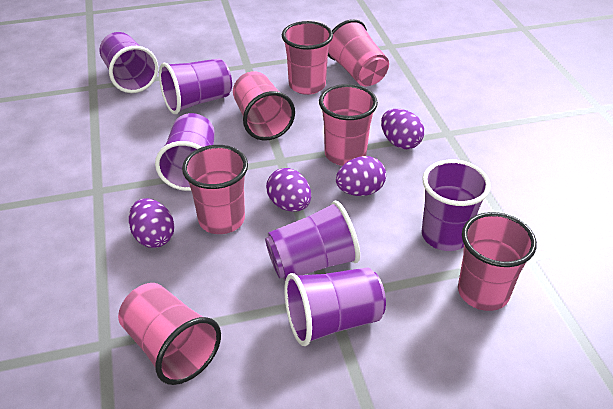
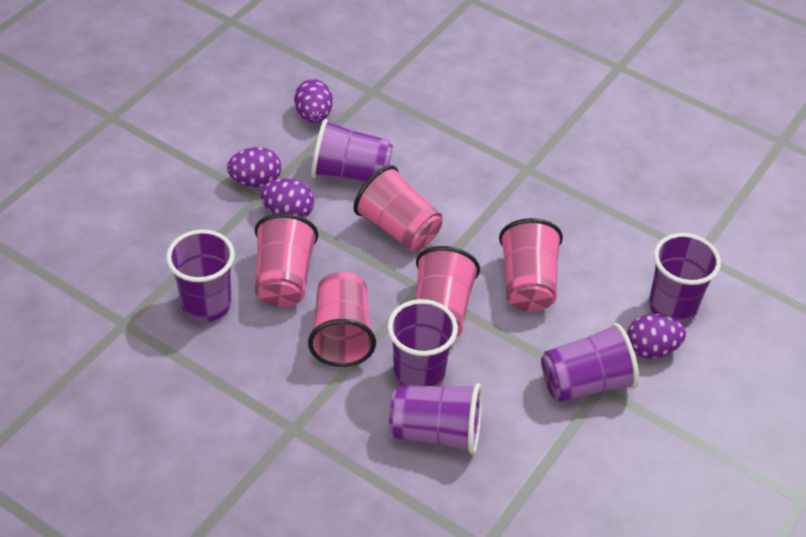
pink cup: [118,283,221,385] [182,145,248,234] [233,71,295,140] [282,21,333,95] [319,84,378,166] [328,19,389,87] [458,212,537,311] = 7 -> [255,213,318,307] [308,272,376,367] [354,165,442,251] [415,246,480,337] [499,218,563,312] = 5

